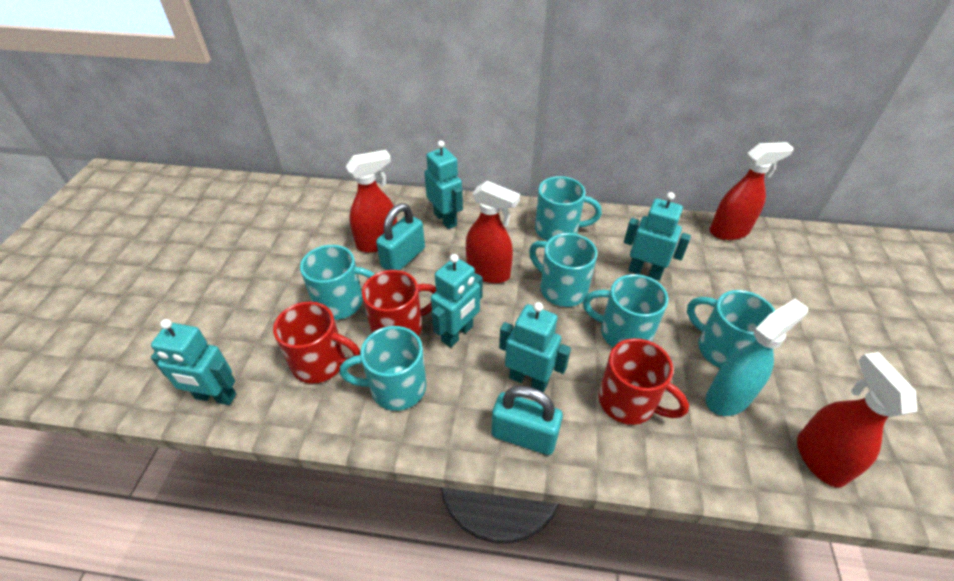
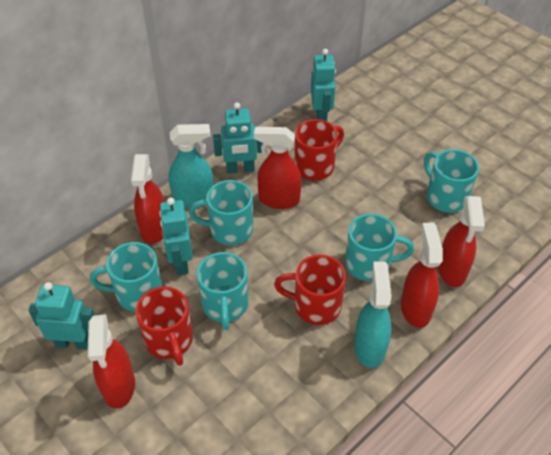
red spray bottle: [346,150,397,253] [466,181,520,283] [710,142,794,240] [797,352,917,488] = 4 -> [88,314,135,409] [131,154,165,244] [254,127,302,209] [401,223,443,328] [438,196,485,287] = 5
turquoise mug: [300,245,374,320] [339,326,426,411] [529,233,597,307] [535,176,602,241] [583,274,668,347] [687,290,775,368] = 6 -> [90,242,162,311] [189,180,253,246] [197,252,248,330] [345,214,414,281] [424,149,479,213] = 5
turquoise padlock: [376,203,425,270] [491,386,563,455] = 2 -> none = 0
turquoise robot: [151,319,236,405] [424,141,463,229] [431,254,483,347] [499,302,571,392] [624,192,691,281] = 5 -> [28,282,95,350] [159,198,193,275] [213,102,263,174] [311,49,336,121] = 4
turquoise spray bottle: [705,299,808,416] = 1 -> [169,124,214,208] [354,261,392,368] = 2

